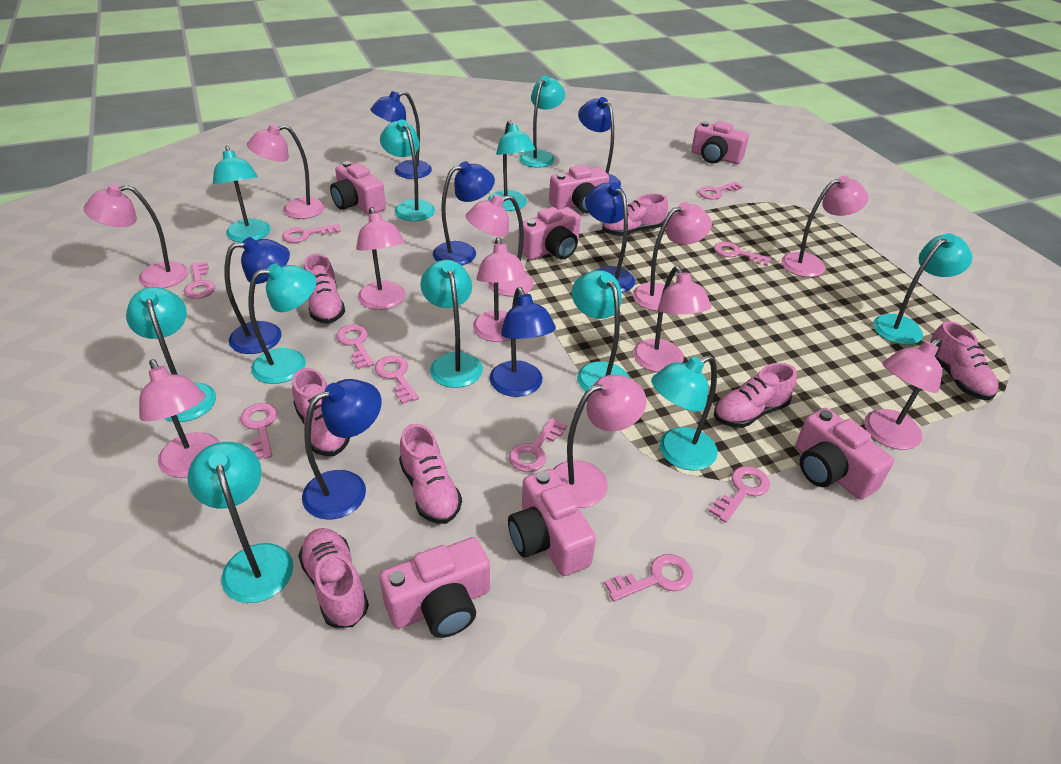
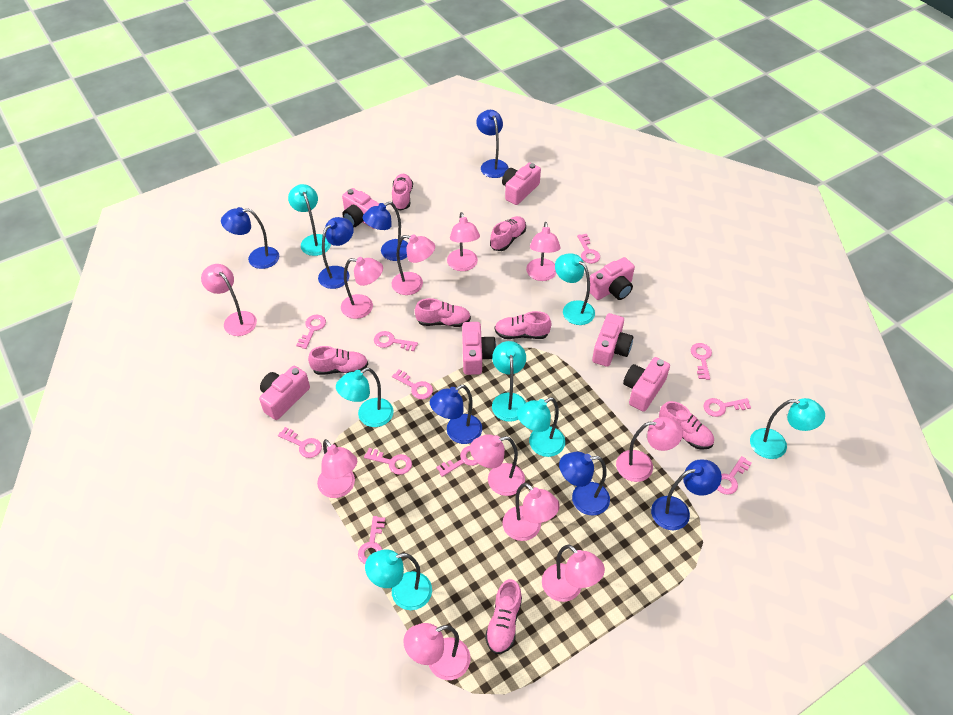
pink key: [184,261,215,299] [240,403,278,459] [282,224,341,243] [336,324,374,369] [375,356,419,404] [509,418,567,472] [604,554,693,602] [698,181,743,200] [709,466,770,523] [714,242,772,266] = 10 -> [278,427,322,458] [296,315,326,349] [358,516,385,564] [364,448,412,475] [374,331,418,351] [392,369,433,400] [436,446,479,477] [577,234,600,264] [691,343,712,380] [703,398,751,417] [717,456,752,495] = 11
turquoise lamp: [126,287,216,422] [187,442,293,603] [213,146,270,242] [248,264,316,384] [380,120,435,221] [420,260,483,388] [488,120,535,211] [519,76,565,168] [572,270,629,392] [651,355,718,471] [873,233,972,345] = 11 -> [288,184,331,256] [336,368,394,427] [365,549,432,610] [492,341,526,422] [517,397,565,457] [555,253,595,325] [750,398,825,459] = 7

